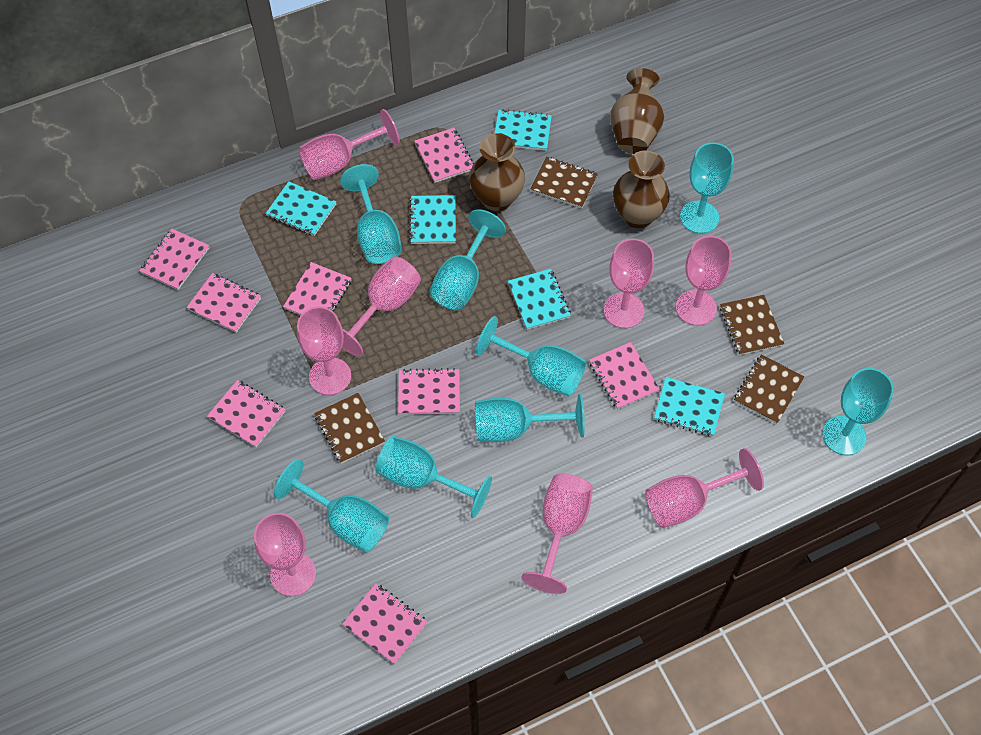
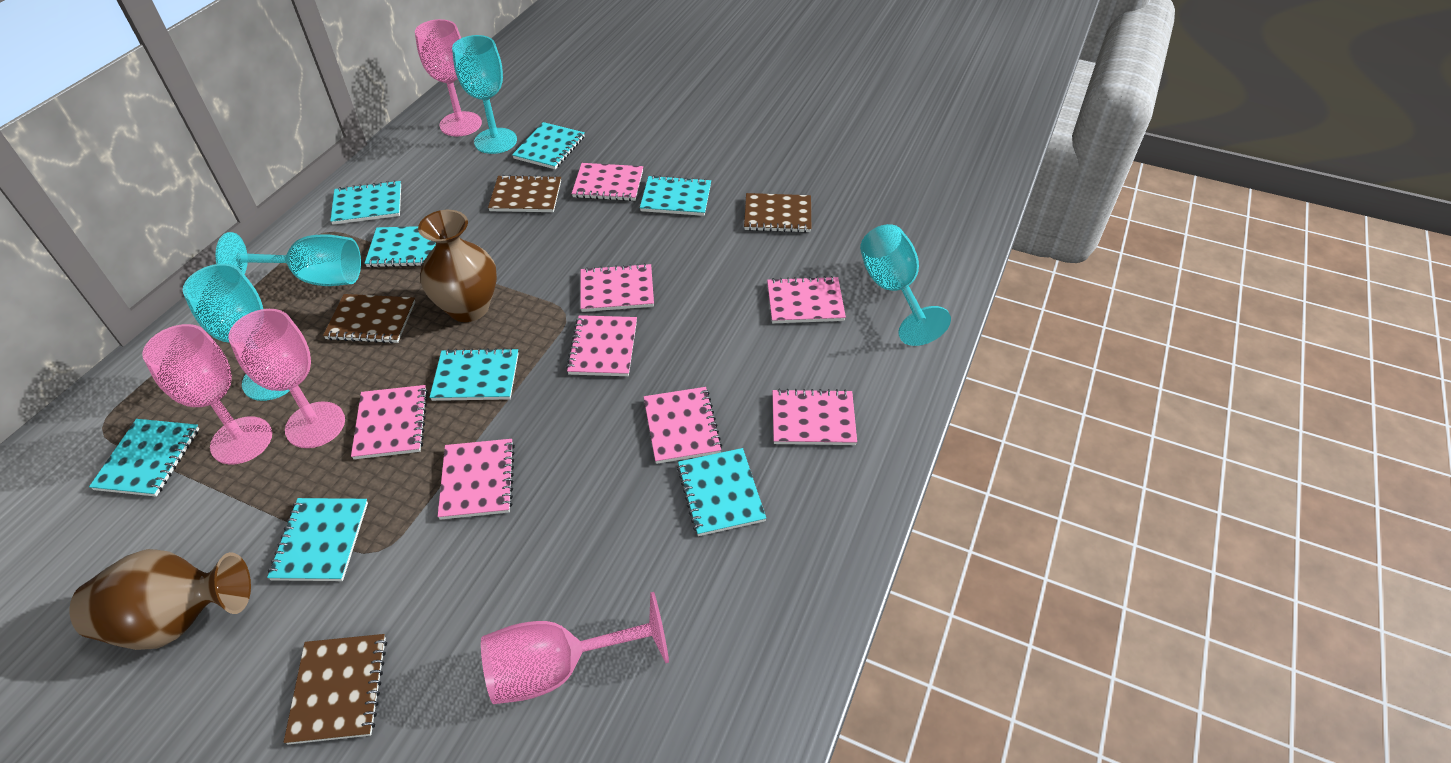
brown vase: [469,133,525,211] [610,68,664,154] [613,151,670,228] = 3 -> [70,549,251,650] [418,210,497,322] = 2
pink goblet: [254,513,316,596] [297,307,351,395] [299,109,400,180] [342,256,421,356] [521,474,593,594] [603,239,654,328] [646,448,764,528] [676,236,732,326] = 8 -> [142,324,272,464] [228,309,345,448] [415,19,482,137] [481,592,669,704] = 4
turquoise goblet: [274,459,389,552] [340,164,402,264] [376,436,492,518] [430,209,506,310] [475,394,585,442] [476,316,587,397] [680,143,734,234] [822,368,894,455] = 8 -> [183,264,290,401] [216,232,361,286] [452,35,517,154] [860,224,951,346] = 4
turquoise notebook: [266,181,337,236] [409,195,456,244] [495,109,552,151] [508,269,571,330] [654,377,725,436] = 5 -> [89,419,199,497] [267,498,368,581] [330,180,401,225] [365,226,436,268] [430,348,519,401] [512,122,585,169] [640,175,711,216] [677,448,766,536] = 8

